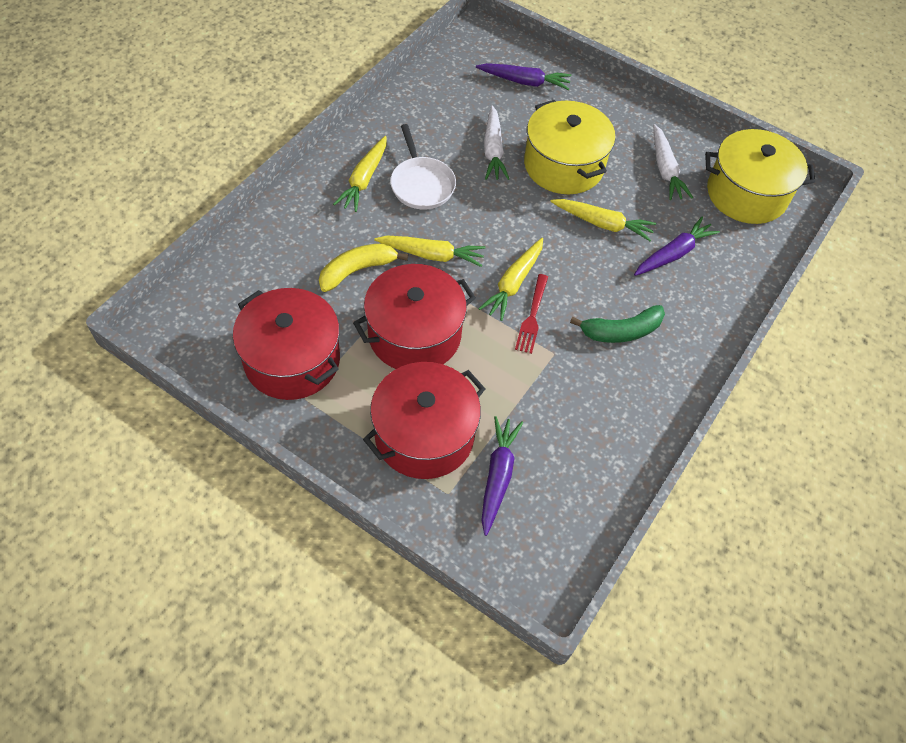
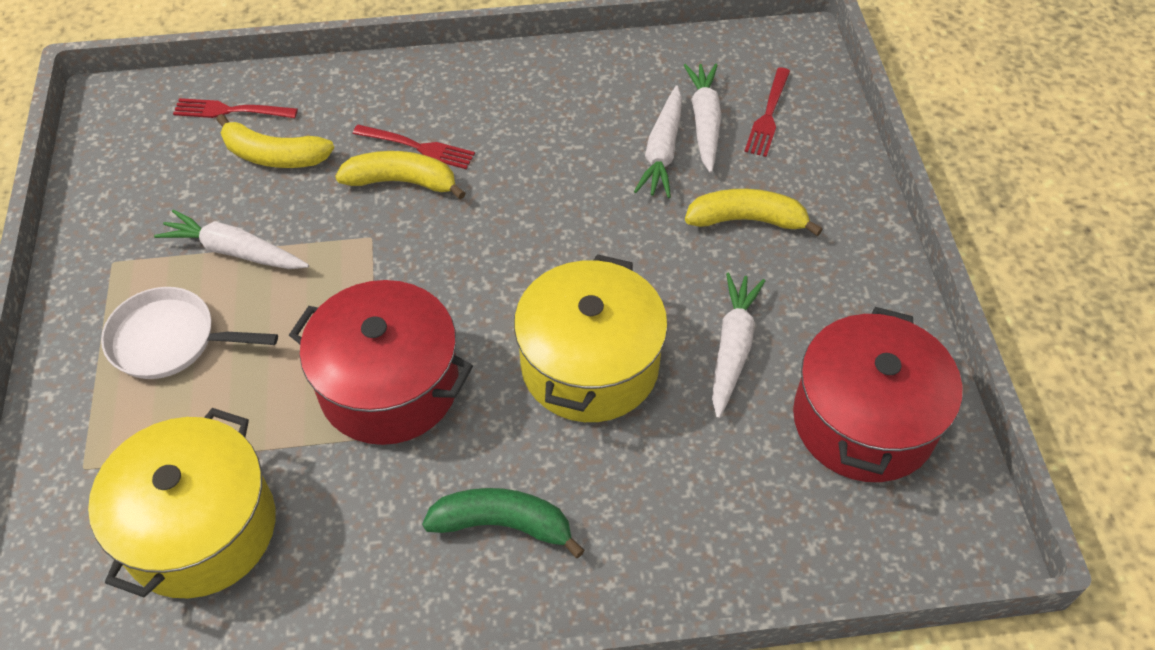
purple carrot: [476,63,571,90] [481,416,523,536] [634,217,720,276] = 3 -> none = 0
red fork: [515,274,548,354] = 1 -> [173,98,298,118] [353,125,475,169] [744,67,790,157] = 3
red pot: [233,288,340,400] [353,264,476,369] [363,362,486,479] = 3 -> [289,280,473,445] [793,307,962,482] = 2
white carrot: [484,105,509,180] [653,124,693,200] = 2 -> [154,209,309,269] [634,85,682,198] [684,64,721,173] [712,273,765,419] = 4
yellow banana: [319,243,408,292] = 1 -> [216,114,334,168] [335,151,466,200] [685,189,823,236] = 3
yellow carrot: [333,136,387,212] [374,236,486,267] [478,238,543,321] [550,199,656,241] = 4 -> none = 0

